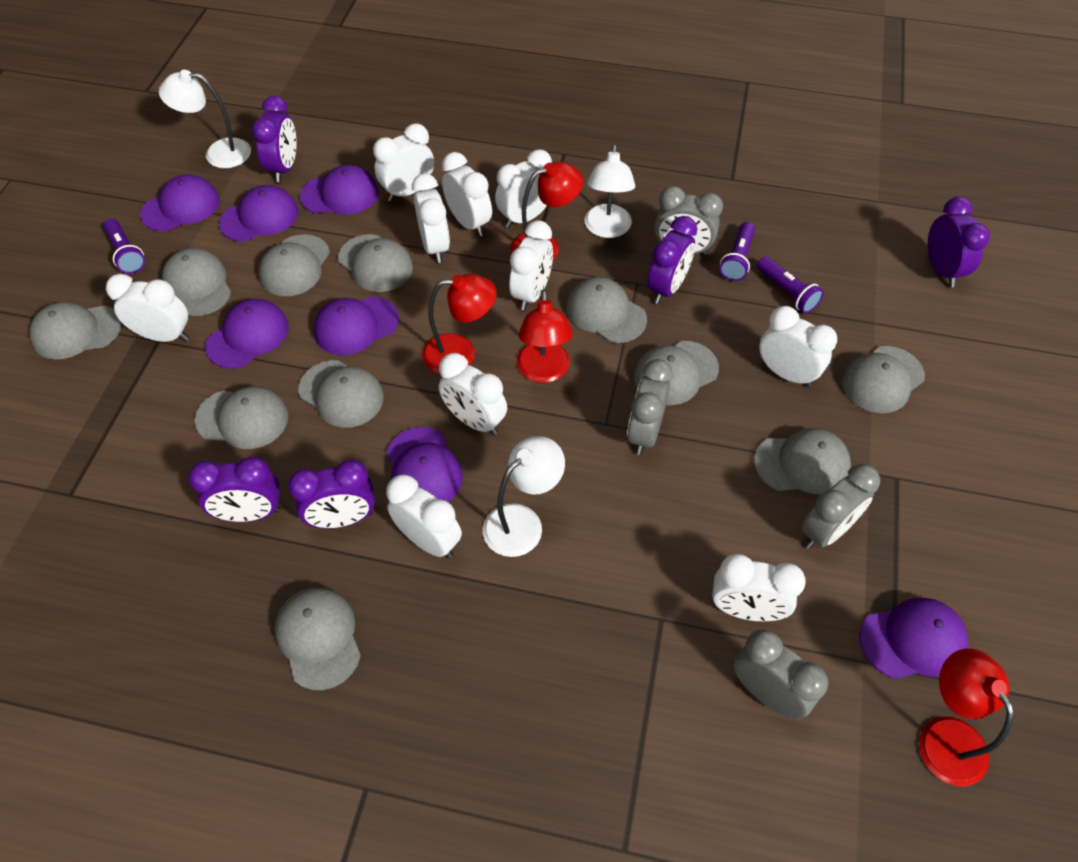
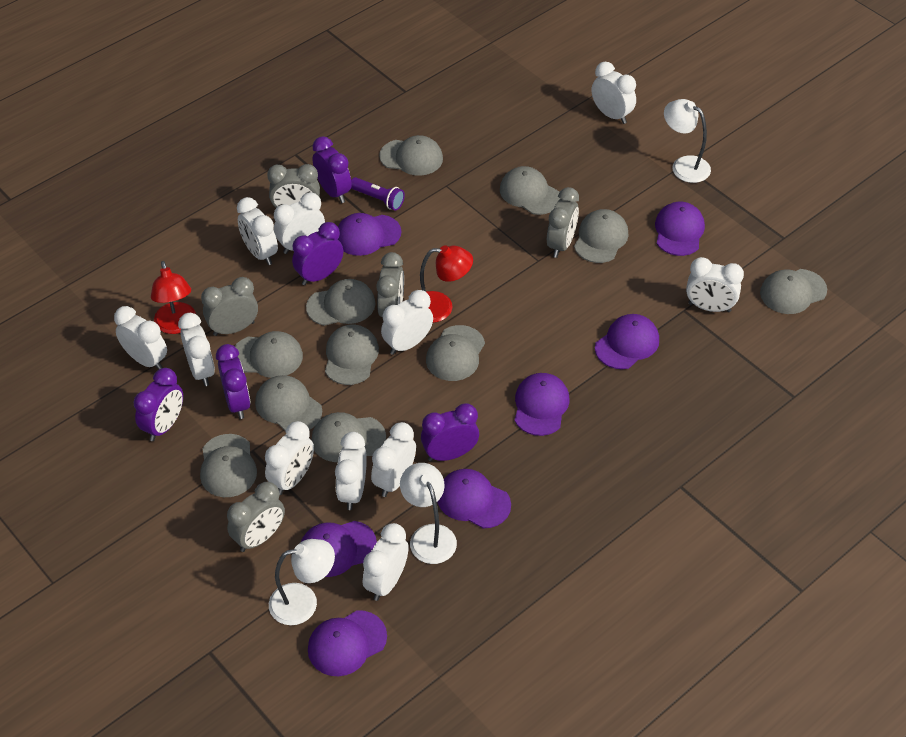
grey clock: [627,359,673,455] [655,186,723,256] [734,629,828,719] [801,464,880,549] = 4 -> [201,277,258,336] [227,482,285,552] [267,164,320,208] [376,252,404,317] [547,187,579,258] = 5
purple flashlight: [103,219,145,274] [720,222,755,281] [757,257,824,313] = 3 -> [351,177,405,211] = 1
red lamp: [422,274,497,374] [511,162,583,260] [517,289,573,383] [919,649,1014,787] = 4 -> [151,261,196,334] [420,245,473,323] = 2
white clock: [106,274,189,342] [373,123,434,201] [386,474,462,558] [412,174,450,263] [439,353,507,435] [442,152,492,236] [495,149,552,228] [509,220,553,311] [712,554,806,621] [759,306,837,387] = 10 -> [114,306,167,370] [178,313,215,386] [237,197,278,265] [265,421,314,495] [274,192,325,254] [335,432,367,510] [363,523,409,601] [371,422,416,497] [381,290,433,355] [592,62,636,124] [686,257,744,312] = 11

